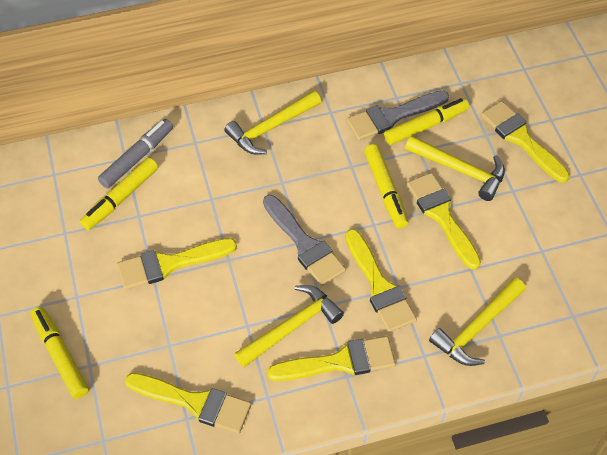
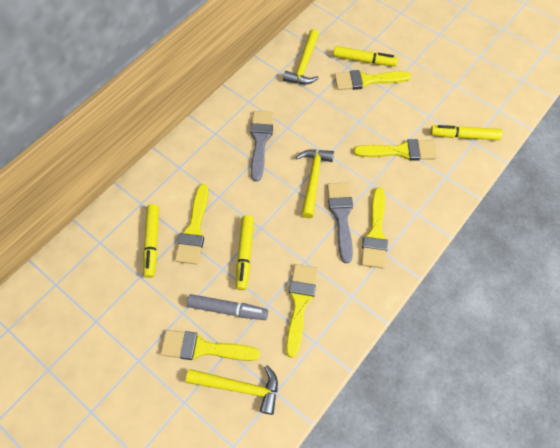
yellow hammer: [224,91,321,155] [235,285,344,367] [405,136,505,201] [429,278,526,366] = 4 -> [186,365,278,415] [283,29,319,84] [296,149,334,218] = 3

